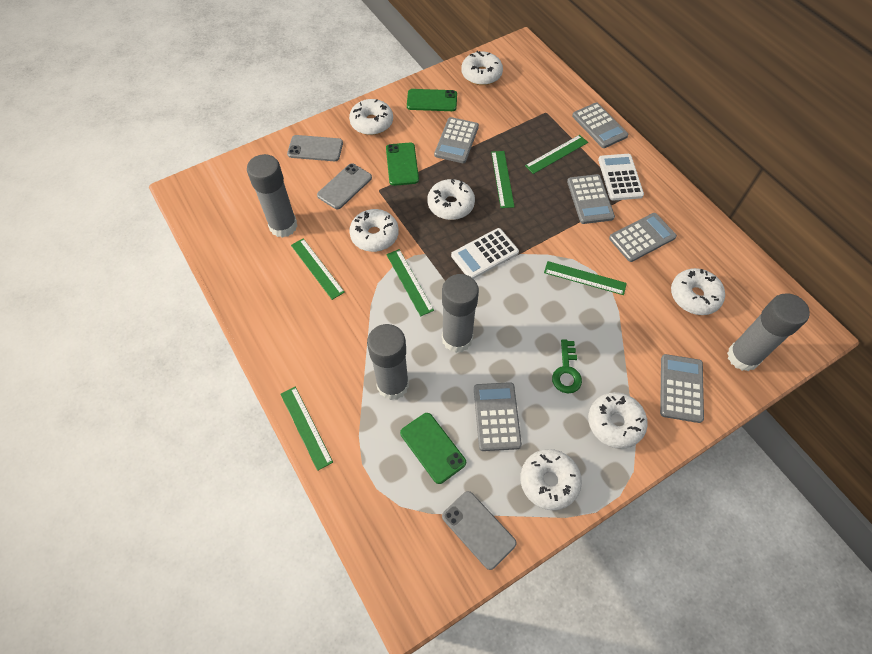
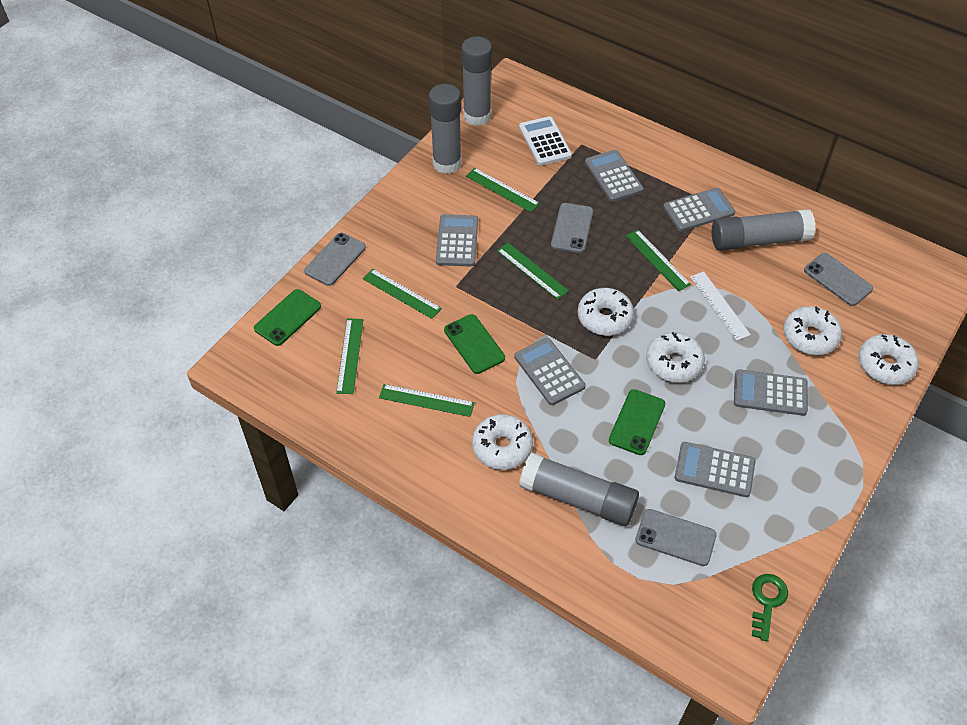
grey phone: [287,135,343,161] [317,163,372,209] [442,491,517,570] = 3 -> [304,233,366,286] [551,203,593,253] [635,509,717,566] [804,253,873,306] = 4
white calculator: [451,228,519,279] [598,154,644,201] = 2 -> [519,116,572,166] = 1
white donut: [349,99,393,135] [349,209,399,252] [427,179,475,220] [461,51,503,85] [520,449,582,510] [588,392,648,449] [671,268,725,315] = 7 -> [472,414,533,470] [578,288,634,336] [646,332,705,383] [784,306,842,355] [858,334,919,385] = 5
white ruler: none = 0 -> [690,272,751,341] = 1

